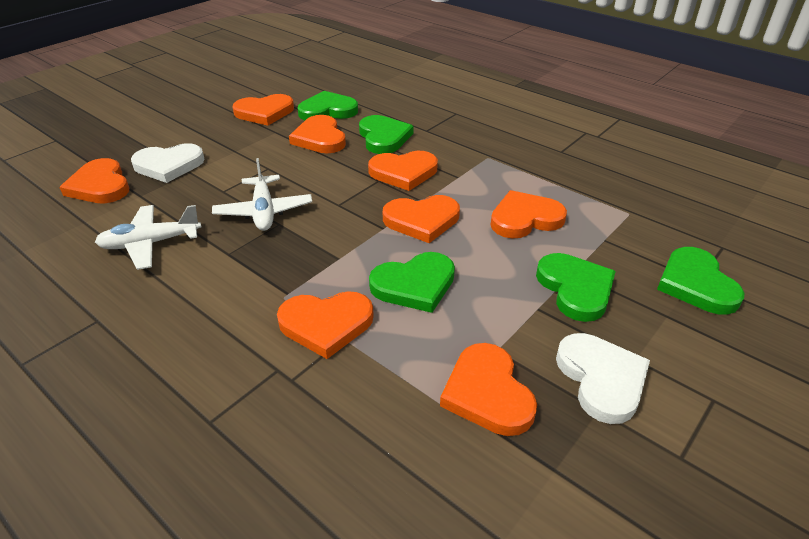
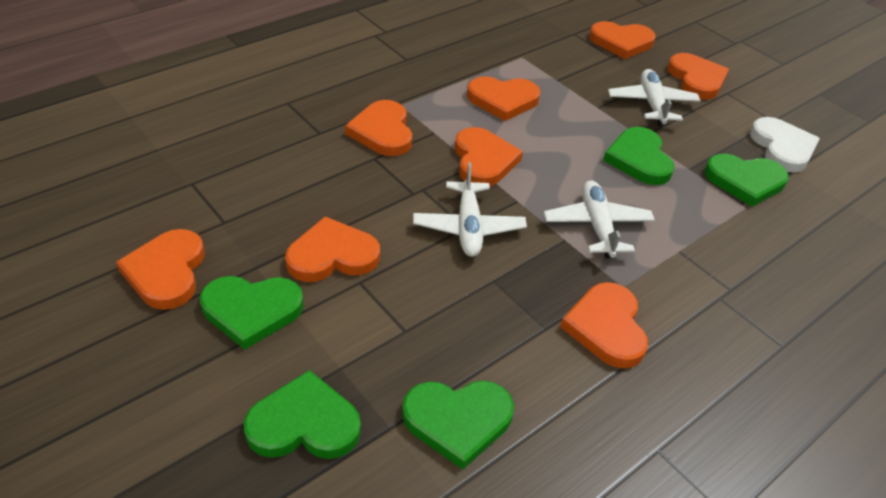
white heart: [131,143,205,183] [556,333,650,424] = 2 -> [750,117,820,173] = 1
white plane: [95,205,201,270] [212,158,312,231] = 2 -> [413,162,527,257] [544,181,655,259] [608,69,701,127] = 3

